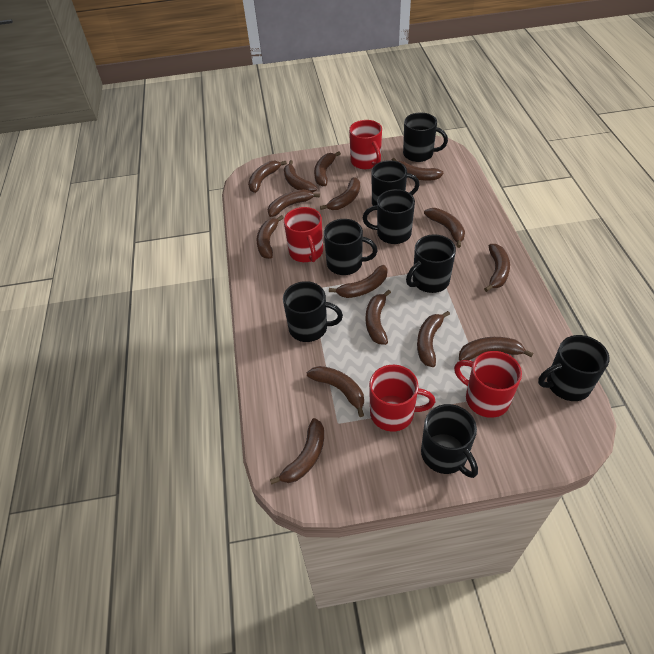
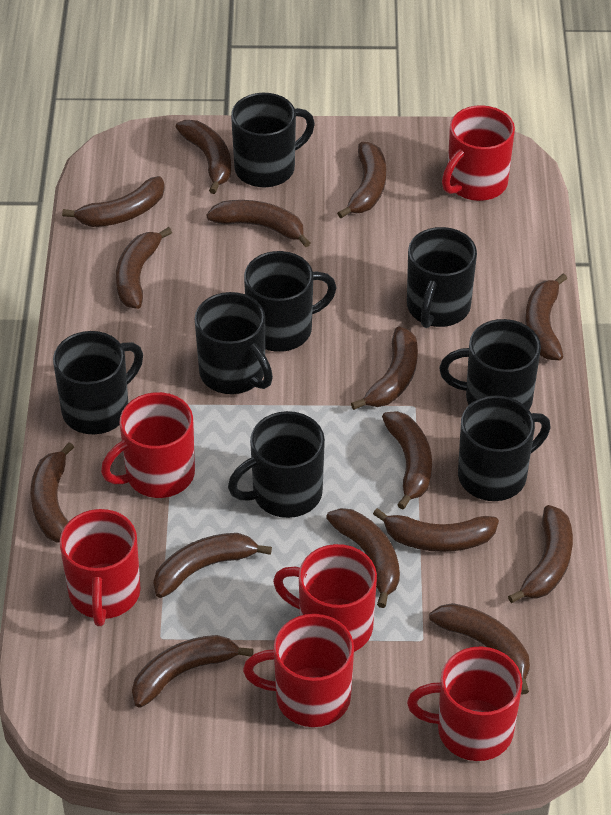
red mug: [284,207,323,262] [349,120,382,169] [369,365,435,432] [454,351,522,418] = 4 -> [60,509,141,626] [101,392,195,498] [243,614,354,727] [273,544,377,652] [407,647,522,761] [442,105,515,201] = 6

